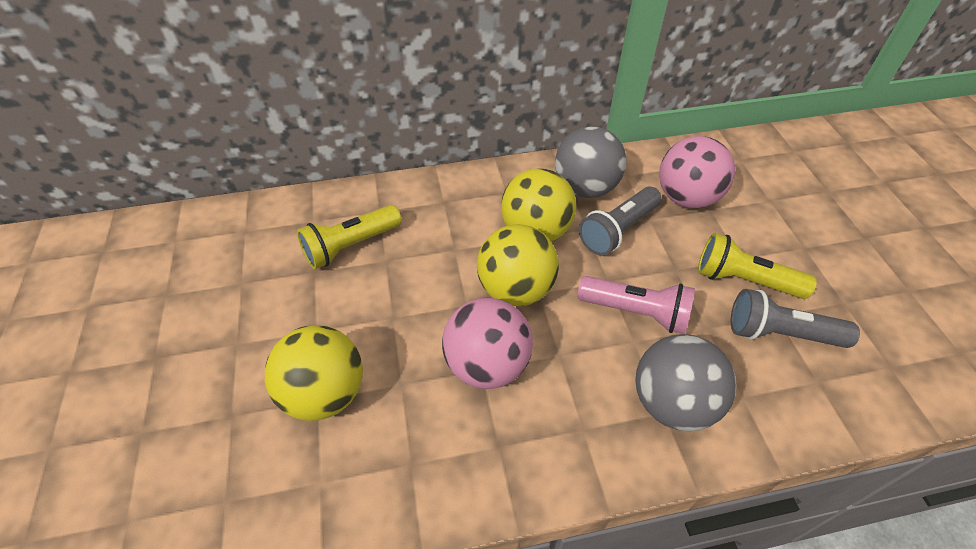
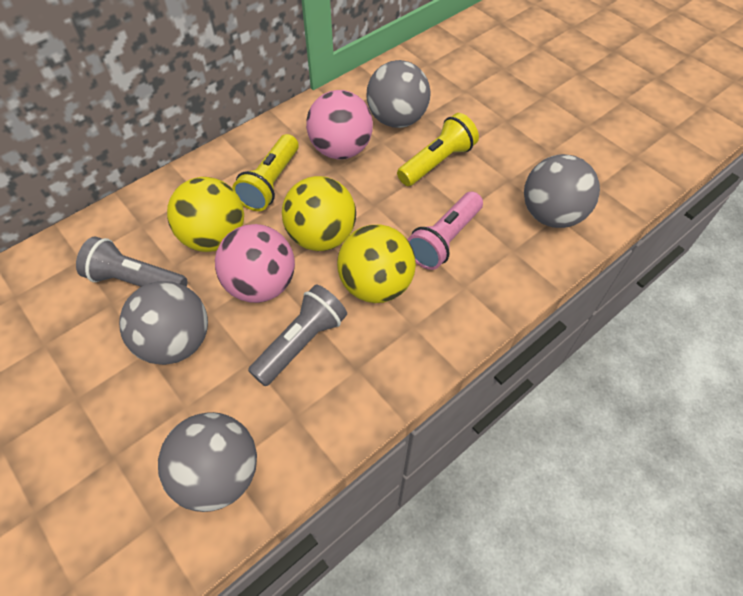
grey ball: [555,126,626,198] [635,334,737,431] = 2 -> [119,281,208,365] [158,412,257,512] [367,60,430,128] [524,154,600,228] = 4

